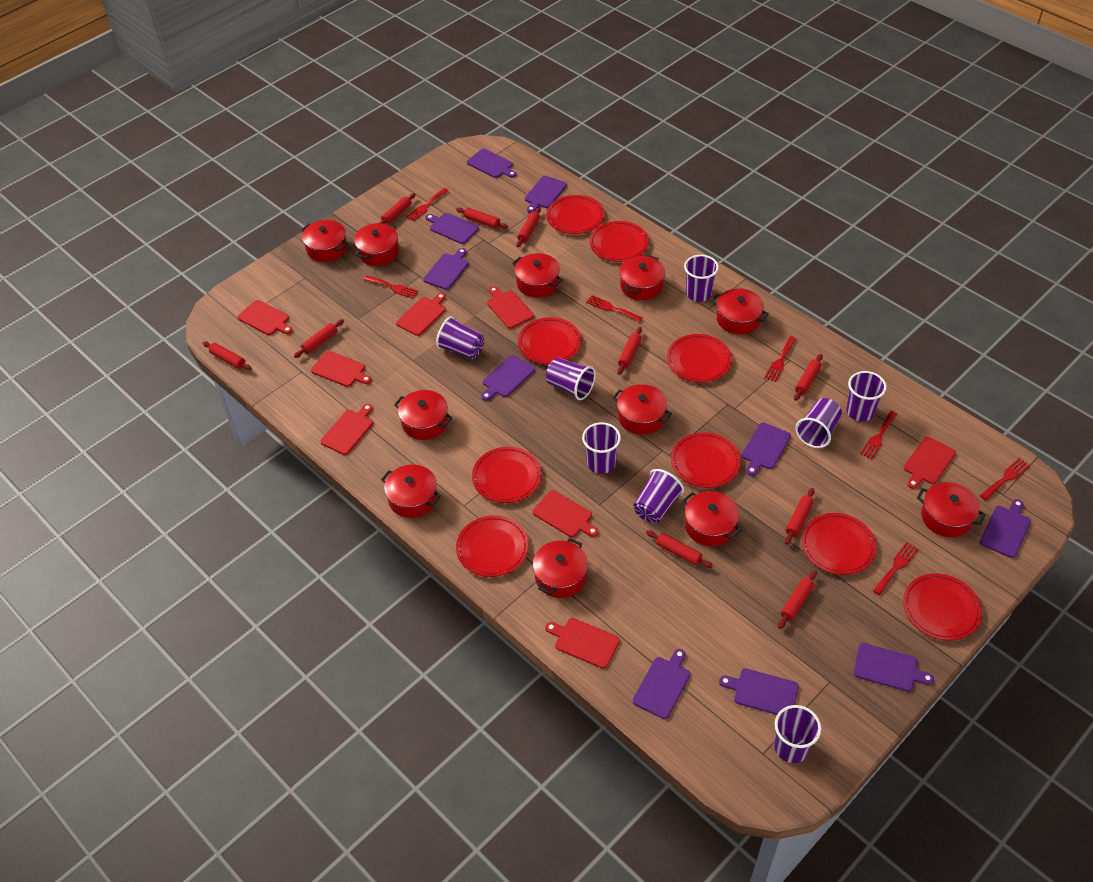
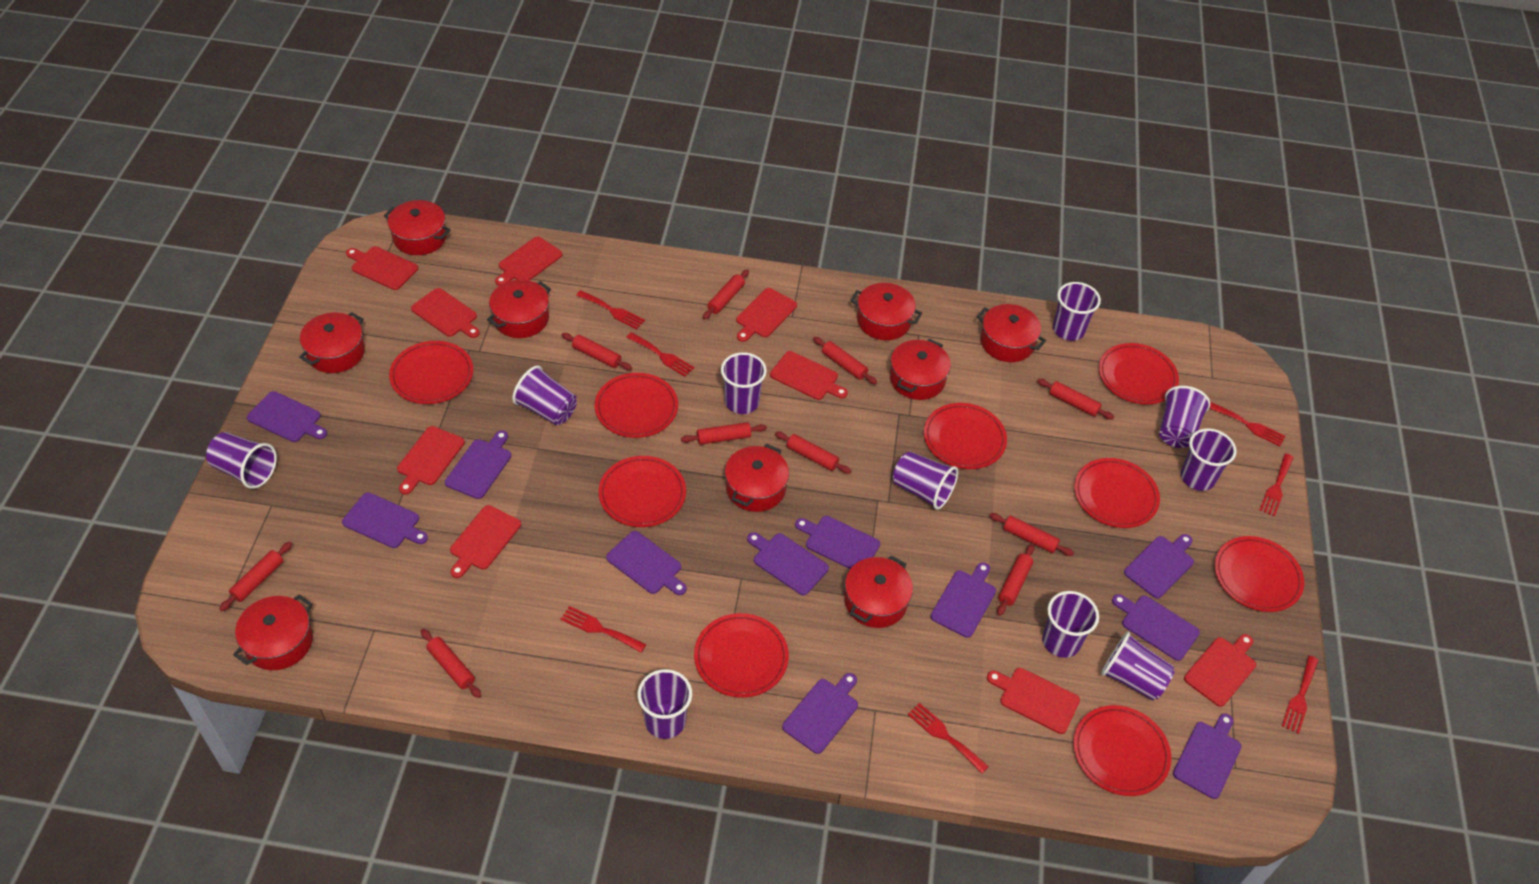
purple cup: [436,316,484,359] [546,358,596,400] [582,422,621,474] [633,469,684,523] [684,255,719,302] [774,705,821,763] [795,398,842,448] [846,371,887,421] = 8 -> [206,432,277,489] [512,365,577,425] [638,669,692,739] [721,352,767,414] [893,451,958,510] [1042,591,1099,658] [1053,282,1101,341] [1101,632,1175,700] [1159,386,1210,448] [1181,428,1237,491] = 10
purple cutting board: [423,248,469,290] [426,213,479,244] [467,149,517,178] [481,355,535,401] [525,176,567,213] [633,649,690,719] [719,668,799,715] [742,423,791,476] [853,643,934,692] [980,499,1031,558] = 10 -> [247,391,327,442] [342,492,428,548] [445,430,511,499] [606,531,687,595] [747,532,829,595] [782,673,858,754] [795,516,880,569] [930,562,996,638] [1112,594,1200,661] [1124,534,1194,599] [1173,714,1242,799] = 11
red cutting board: [238,300,293,335] [311,351,372,387] [320,404,373,455] [396,293,446,336] [487,286,534,329] [532,490,598,537] [545,618,620,669] [903,437,956,489] = 8 -> [346,246,418,290] [397,426,465,494] [411,288,480,338] [450,505,521,578] [495,237,562,286] [736,288,797,342] [770,351,848,400] [987,668,1080,734] [1184,634,1256,707] = 9
red pot: [301,220,348,262] [354,222,399,266] [381,465,441,518] [394,390,452,440] [512,253,563,298] [533,538,588,598] [612,384,672,435] [619,255,665,300] [683,491,741,546] [711,288,769,334] [917,482,986,537] = 11 -> [233,594,313,670] [299,312,365,373] [384,200,451,255] [487,280,551,338] [725,444,789,512] [844,555,913,628] [851,283,922,340] [890,339,951,400] [977,304,1046,362] = 9

